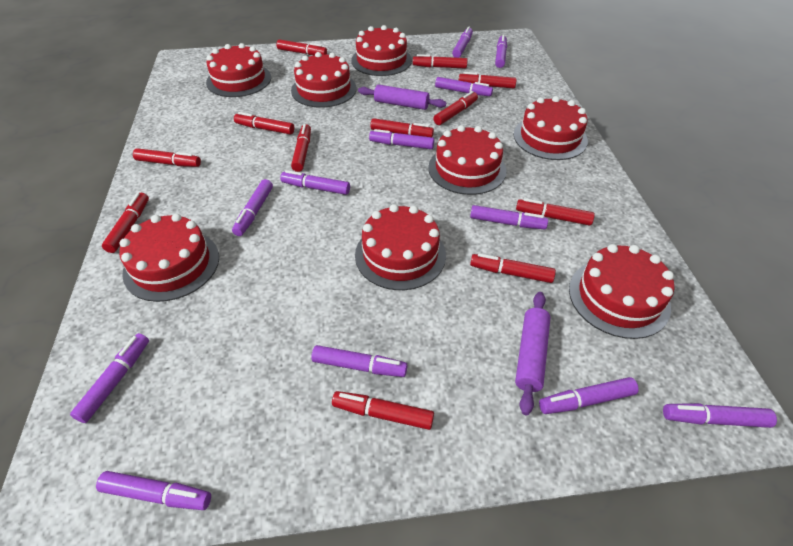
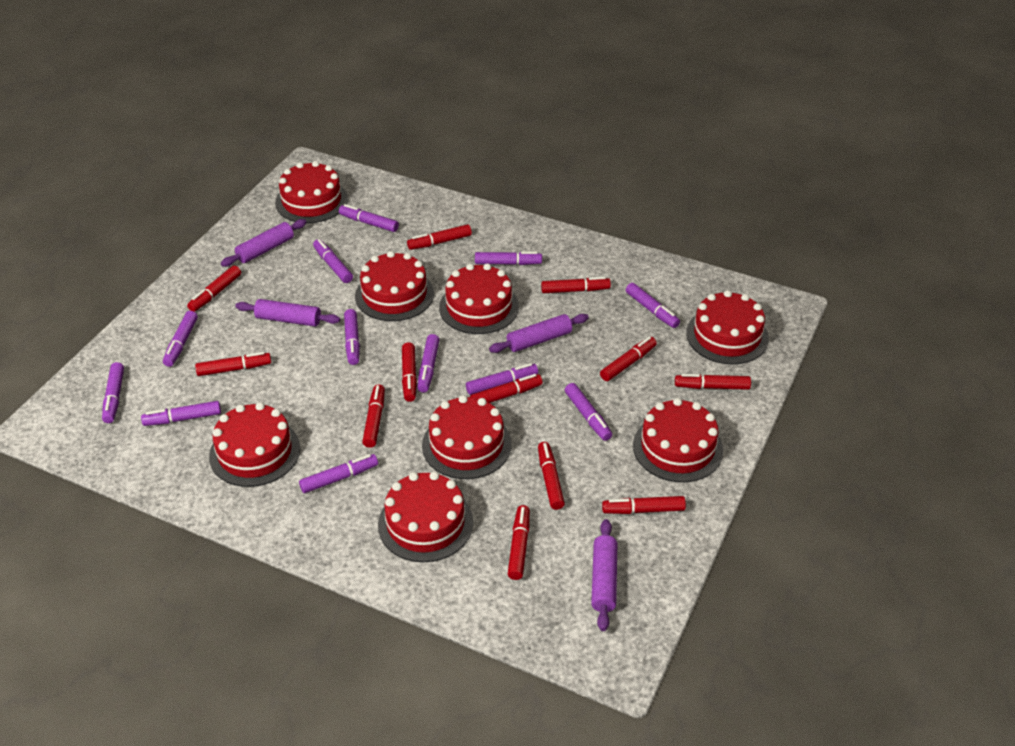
purple rolling pin: [358,85,446,110] [515,292,551,416] = 2 -> [221,219,307,267] [235,299,340,326] [489,314,589,353] [591,519,617,631] = 4

